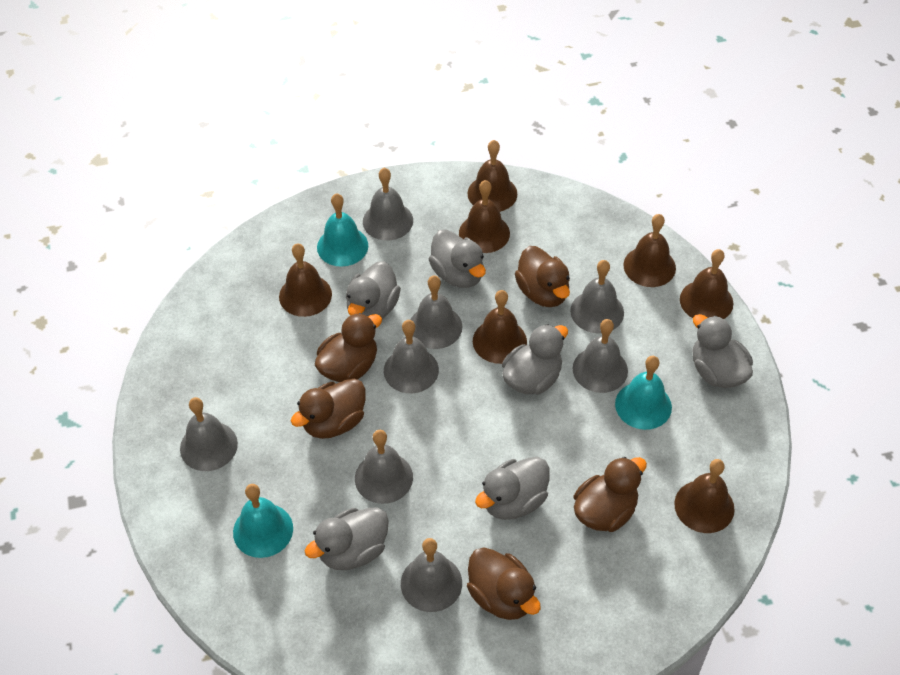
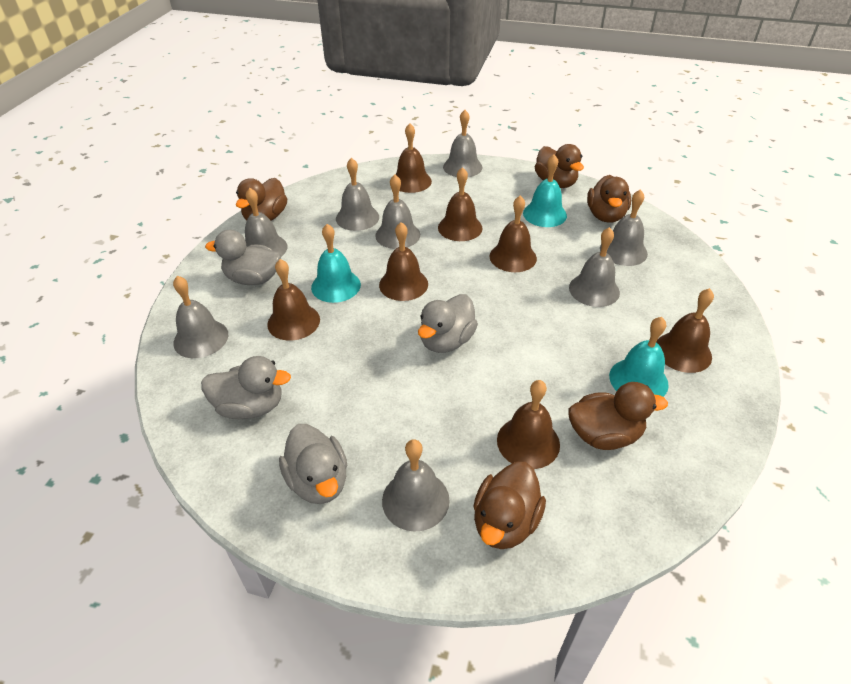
grey duck: [305,507,389,570] [346,261,401,319] [429,229,486,288] [475,457,550,520] [502,324,568,394] [692,314,753,388] = 6 -> [201,356,291,419] [205,230,281,285] [279,424,347,504] [418,294,478,353] = 4

